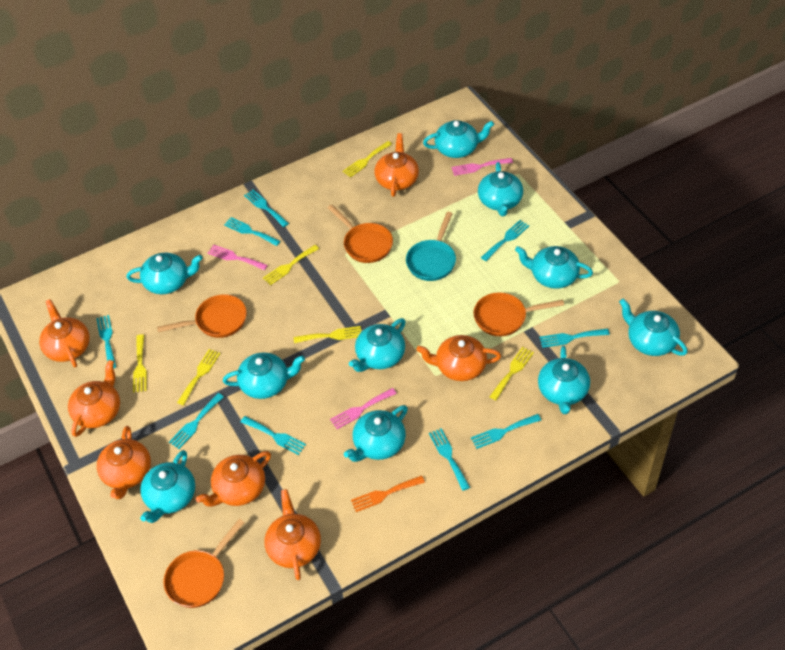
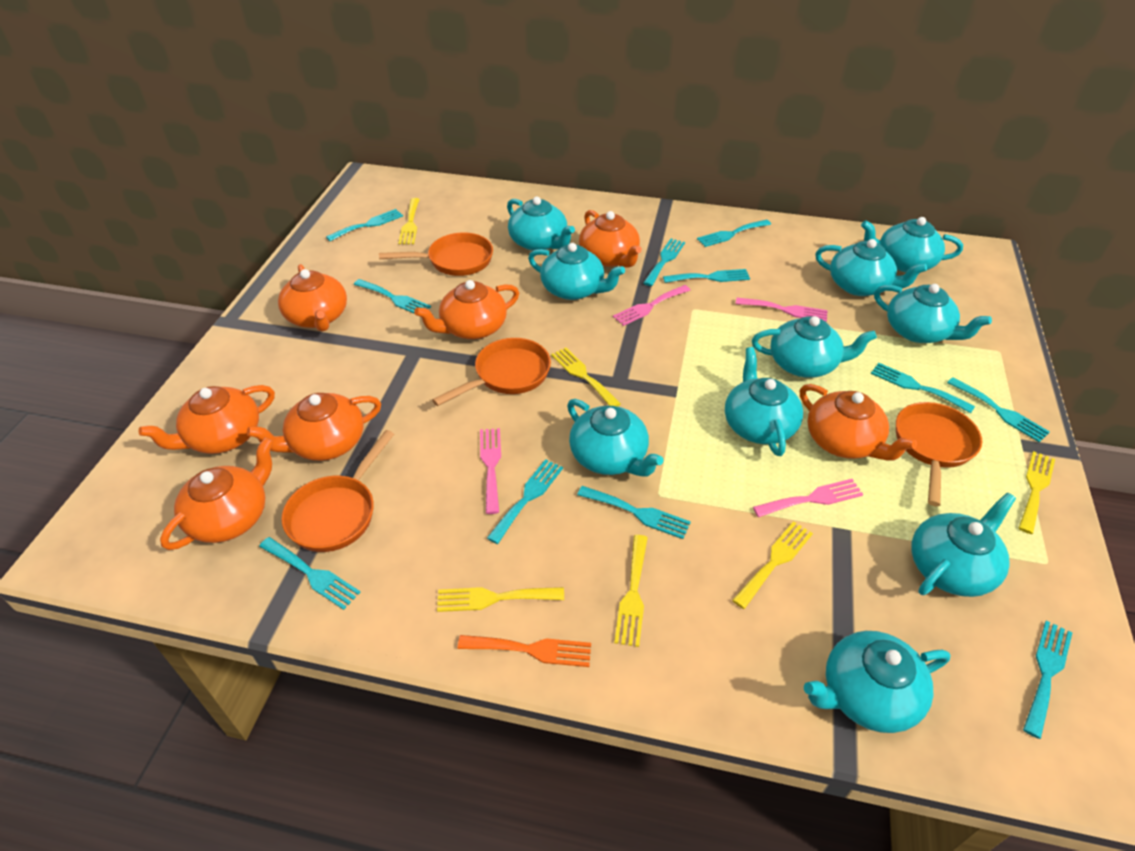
pink fork: [208,245,268,270] [330,388,397,429] [451,158,513,176] = 3 -> [480,428,501,514] [613,285,690,326] [736,298,828,322] [753,479,864,517] = 4
turquoise fork: [96,315,116,368] [169,393,224,449] [224,217,281,246] [240,416,306,455] [244,190,289,227] [429,428,470,491] [471,414,541,449] [481,220,529,261] [539,329,610,348] = 9 -> [259,537,361,610] [326,209,403,241] [354,279,431,313] [487,459,563,544] [577,486,691,539] [643,239,685,286] [663,269,750,283] [697,219,771,247] [871,363,975,413] [947,377,1050,442] [1023,621,1072,739] = 11
turquoise pan: [406,212,456,281] = 1 -> none = 0

